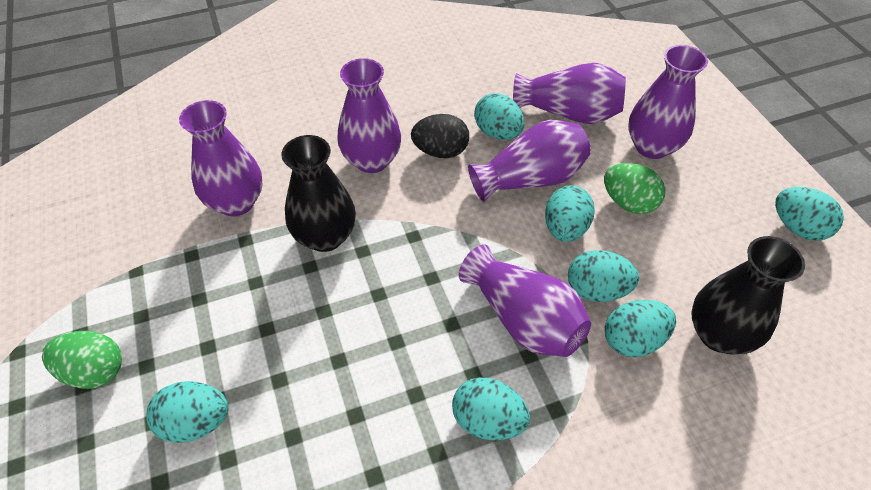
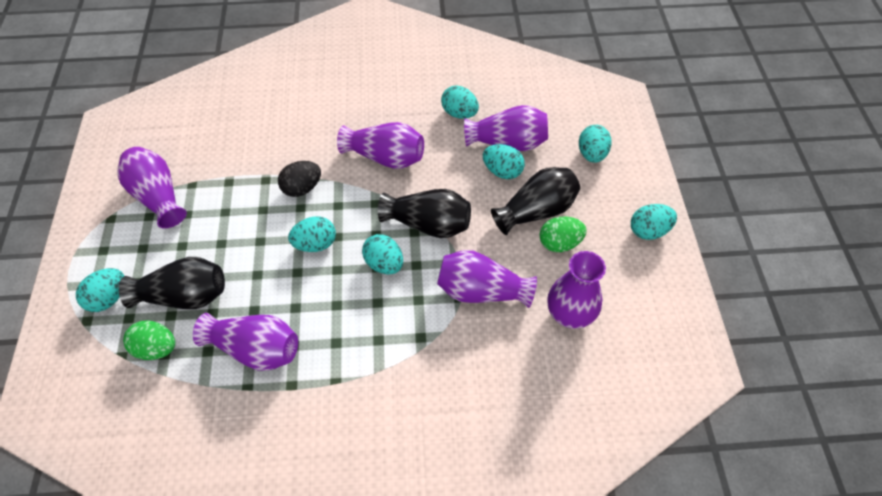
black vase: [281,135,356,252] [691,236,805,355] = 2 -> [118,257,225,309] [378,189,471,238] [491,167,580,235] = 3

